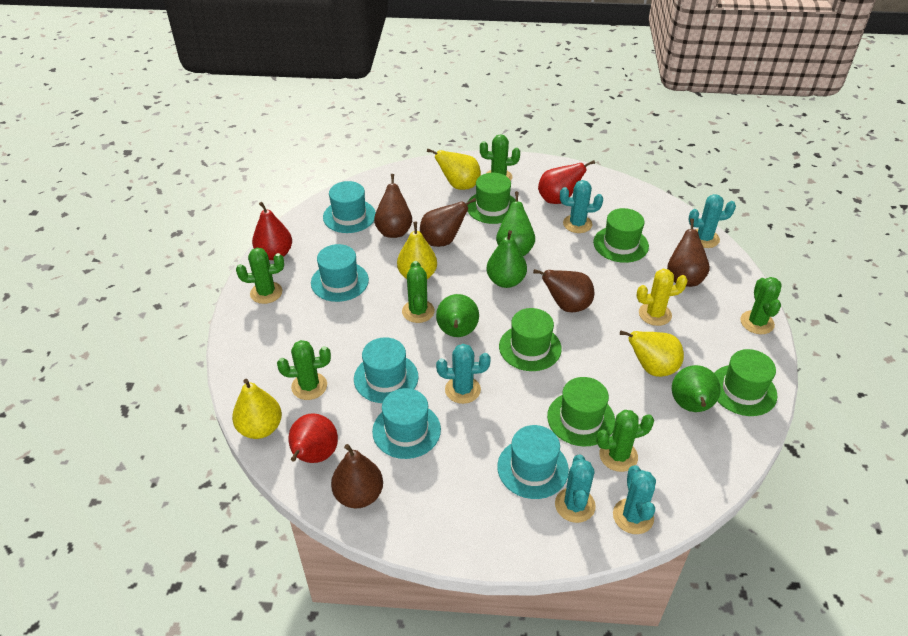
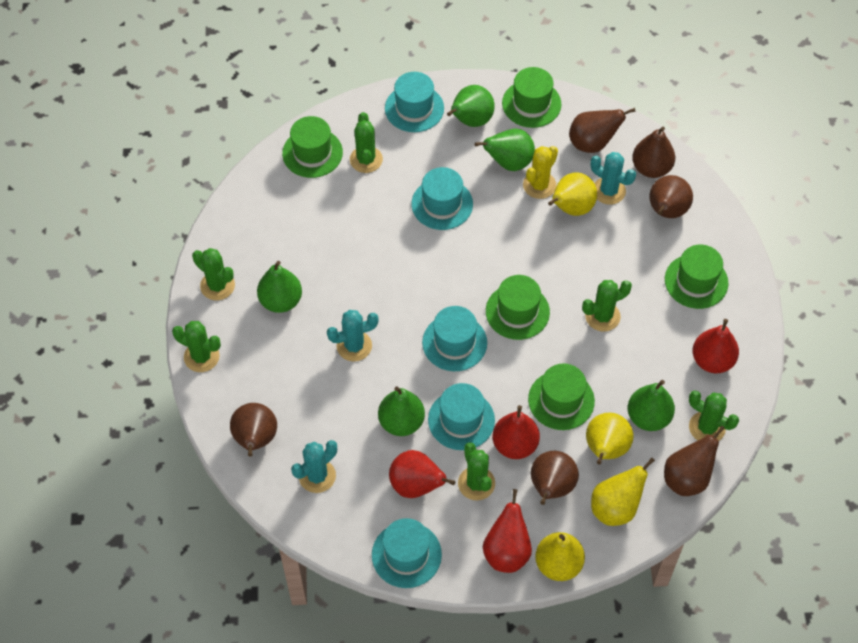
brown pear: [331,444,383,508] [374,174,412,238] [420,198,476,247] [533,269,594,312] [667,218,710,287] = 5 -> [230,403,277,457] [531,451,579,505] [569,108,636,153] [632,127,675,178] [649,175,693,218] [664,425,725,496] = 6
green pear: [436,294,479,337] [487,230,527,288] [496,191,535,256] [672,365,721,412] = 4 -> [257,261,302,313] [378,386,425,436] [447,85,495,127] [475,129,535,171] [628,380,675,431] = 5
red pear: [252,202,292,260] [288,413,338,463] [538,160,595,204] = 3 -> [389,450,456,498] [483,489,532,573] [493,405,540,459] [693,319,739,373] = 4
turquoise cactus: [436,344,490,404] [555,454,596,523] [560,180,603,233] [613,465,656,534] [688,194,736,248] = 5 -> [291,440,337,493] [327,310,379,361] [590,152,636,205] = 3

